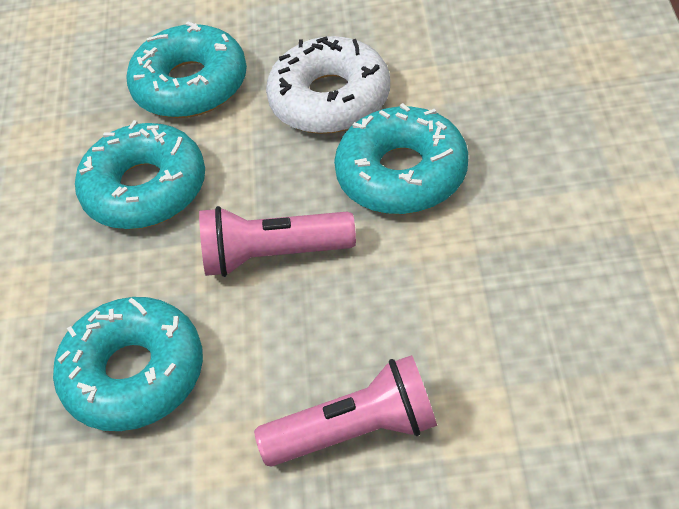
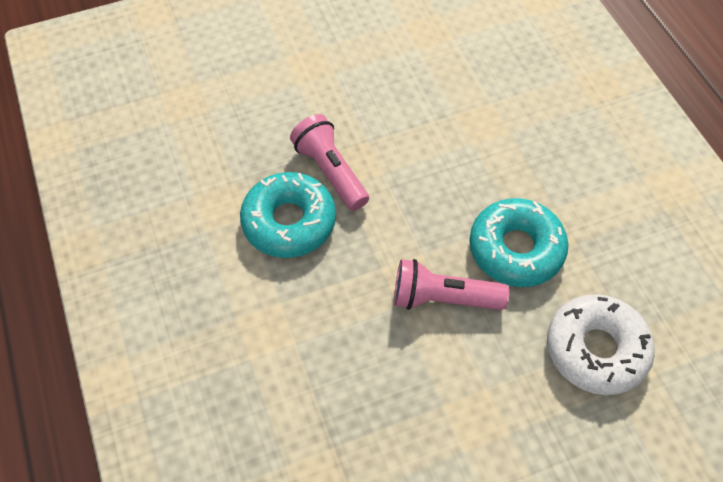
turquoise donut: [53,297,203,431] [75,120,205,229] [126,22,247,118] [334,103,468,214] = 4 -> [240,172,336,258] [469,198,568,287] = 2

